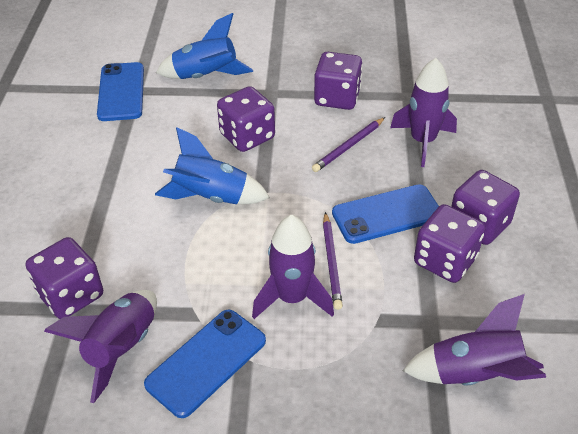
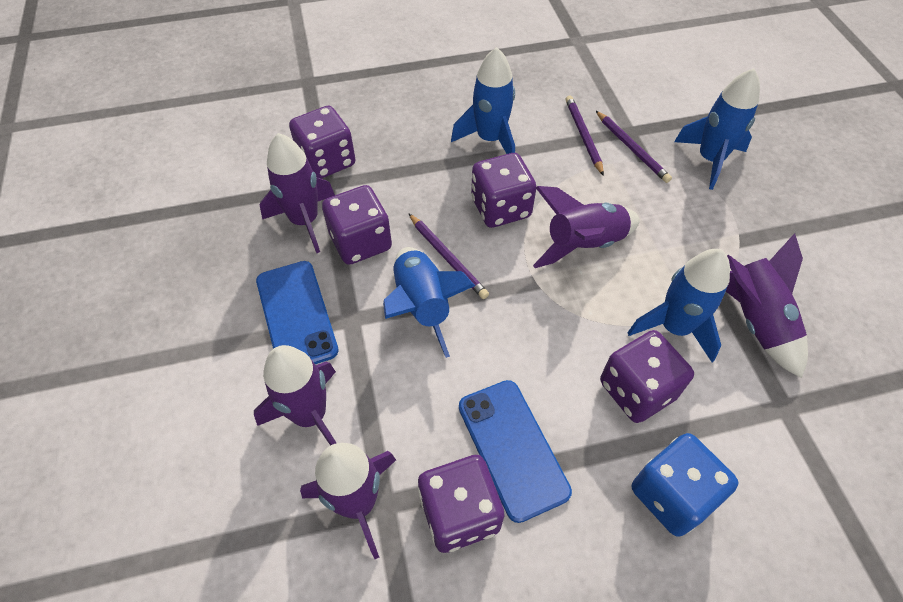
blue dice: none = 0 -> [632,433,738,536] = 1
blue phone: [97,62,144,121] [144,310,266,418] [332,184,439,244] = 3 -> [256,261,339,364] [459,380,572,523] = 2
blue rocket: [155,127,270,204] [156,13,253,79] = 2 -> [383,247,475,358] [451,47,515,154] [627,249,730,362] [674,68,760,190] = 4
purple pencil: [312,117,385,172] [323,212,343,310] = 2 -> [408,213,489,299] [566,96,604,176] [596,111,672,183] = 3
purple rocket: [44,290,157,403] [252,214,334,319] [390,58,457,167] [403,294,546,386] = 4 -> [254,345,336,446] [260,133,335,253] [300,443,396,559] [533,186,640,268] [726,234,808,378] = 5

